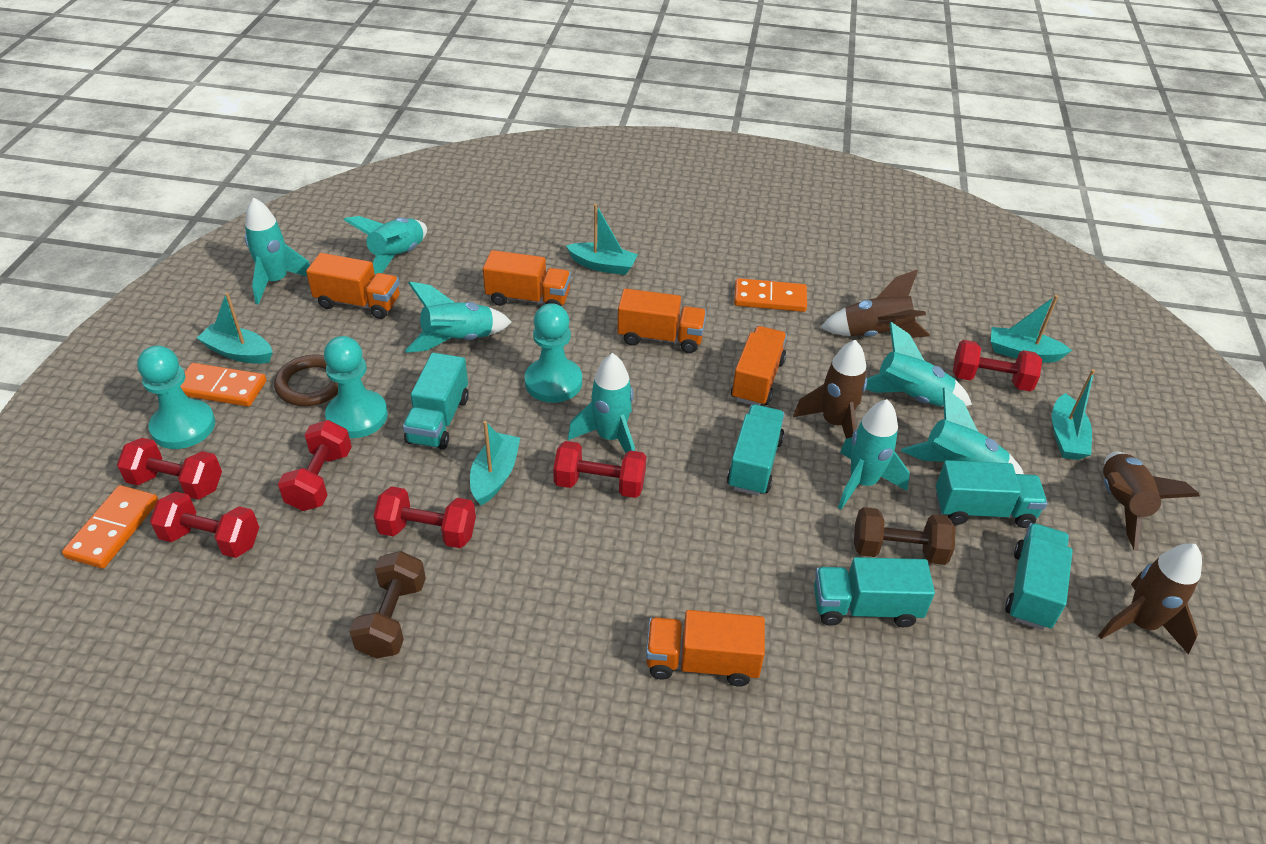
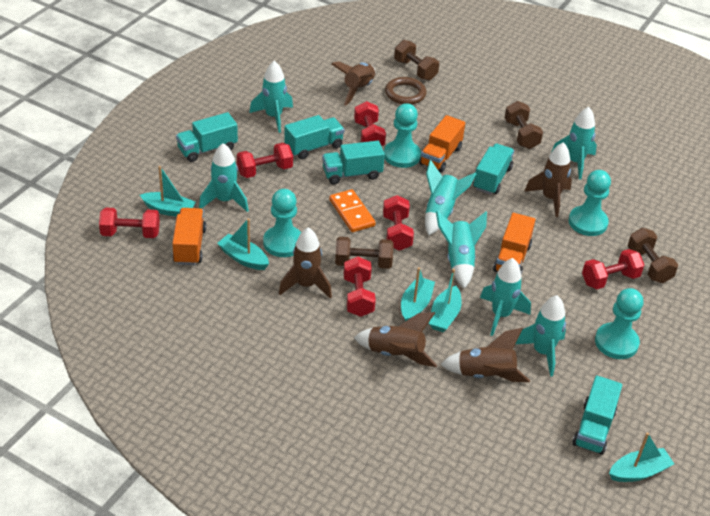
brown dumbbell: [349,551,426,658] [854,507,955,565] = 2 -> [335,237,393,269] [394,40,439,81] [505,101,543,149] [628,228,678,283] = 4
brown rocket: [793,340,867,439] [820,270,930,338] [1098,544,1202,655] [1103,452,1200,551] = 4 -> [279,227,332,299] [332,62,375,106] [354,312,437,367] [440,328,530,382] [524,142,572,217] = 5
orange domino: [62,485,159,569] [180,363,267,406] [734,278,807,312] = 3 -> [329,189,376,232] = 1
orange truck: [306,253,400,319] [483,250,571,307] [617,288,706,353] [646,610,765,686] [731,326,787,405] = 5 -> [172,208,206,265] [419,115,465,172] [493,213,535,275] = 3
turquoise pawn: [137,346,215,449] [324,336,388,438] [524,303,582,403] = 3 -> [263,189,301,257] [384,103,421,168] [568,170,611,236] [595,288,643,359] = 4

